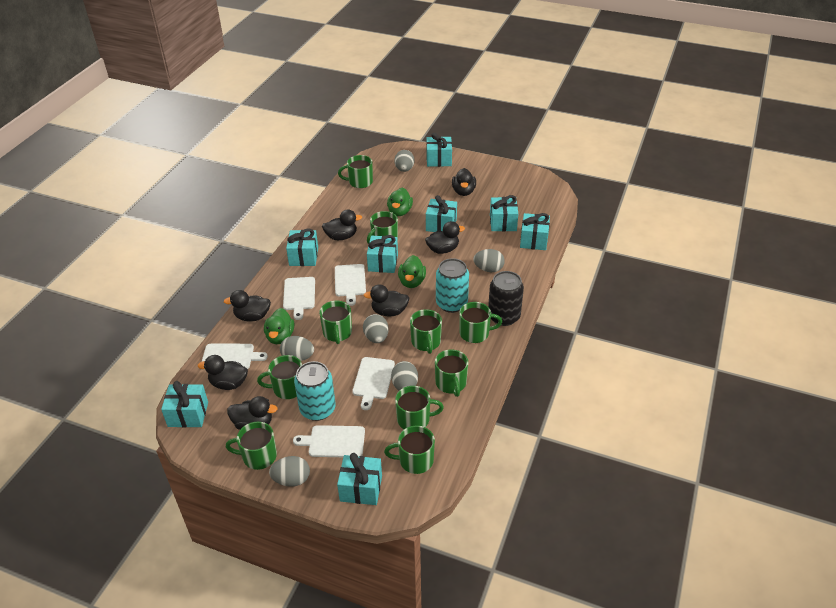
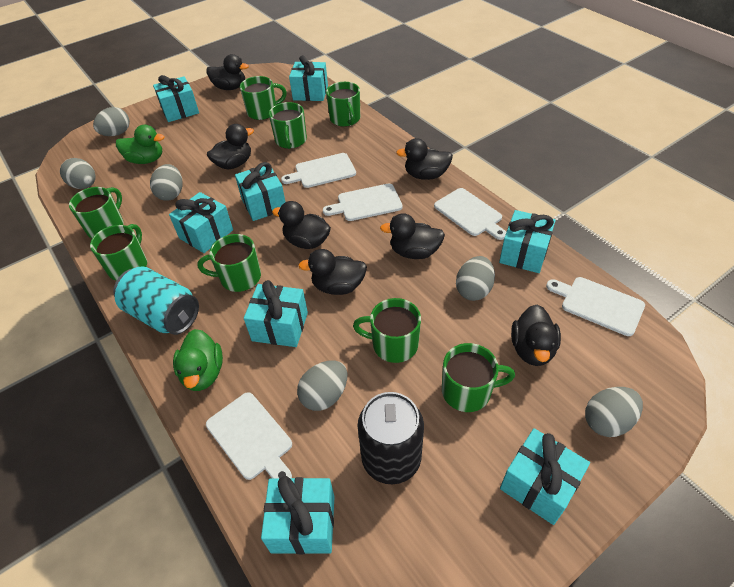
green duck: [264,308,294,344] [387,188,413,216] [398,255,426,288] = 3 -> [116,125,164,164] [173,329,223,391] = 2
green mug: [226,422,277,470] [257,355,302,399] [319,301,352,344] [338,155,373,188] [367,211,398,244] [384,425,435,474] [395,386,444,429] [410,309,442,354] [435,349,468,397] [459,302,502,343] = 10 -> [69,187,124,238] [90,224,147,281] [197,234,261,292] [240,76,287,120] [269,102,307,149] [326,82,360,127] [353,298,421,363] [442,343,515,412] = 8
turquoise can: [294,361,336,421] [436,258,469,313] = 2 -> [114,266,199,335] = 1

